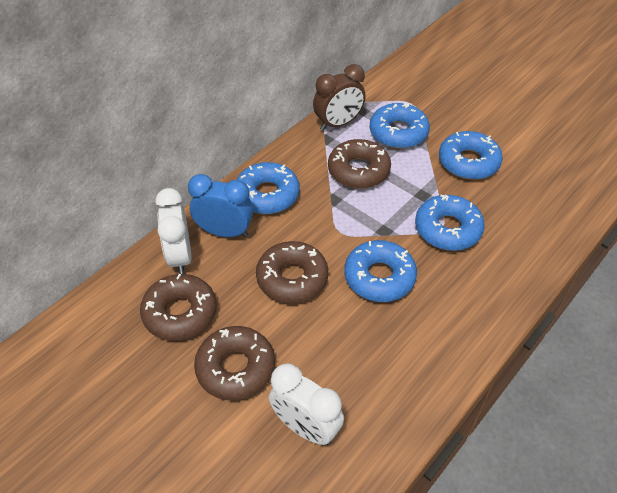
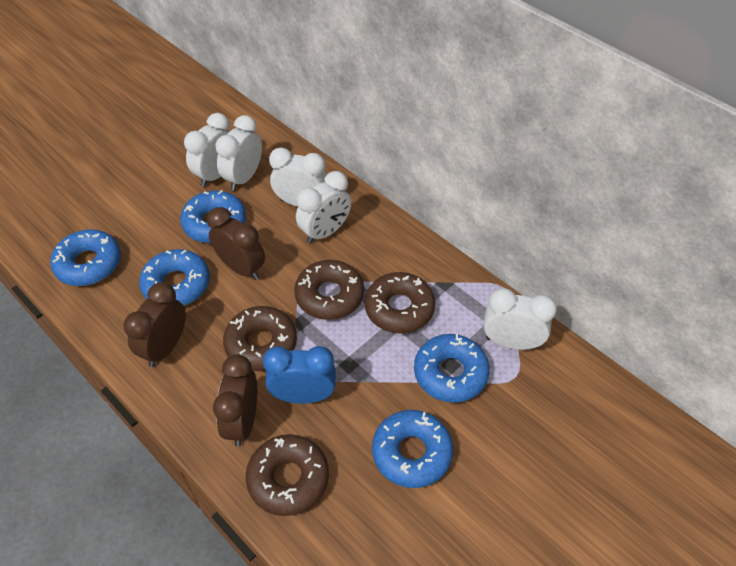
brown clock: [313,64,366,131] = 1 -> [124,282,186,367] [207,207,265,280] [213,354,257,447] = 3
white clock: [156,188,192,274] [269,363,344,445] = 2 -> [184,113,230,187] [215,115,262,191] [269,147,327,207] [296,171,351,244] [483,288,557,350] = 5

